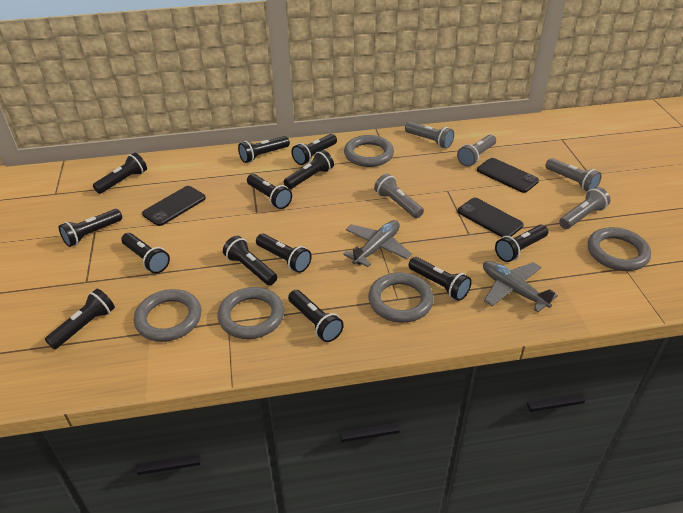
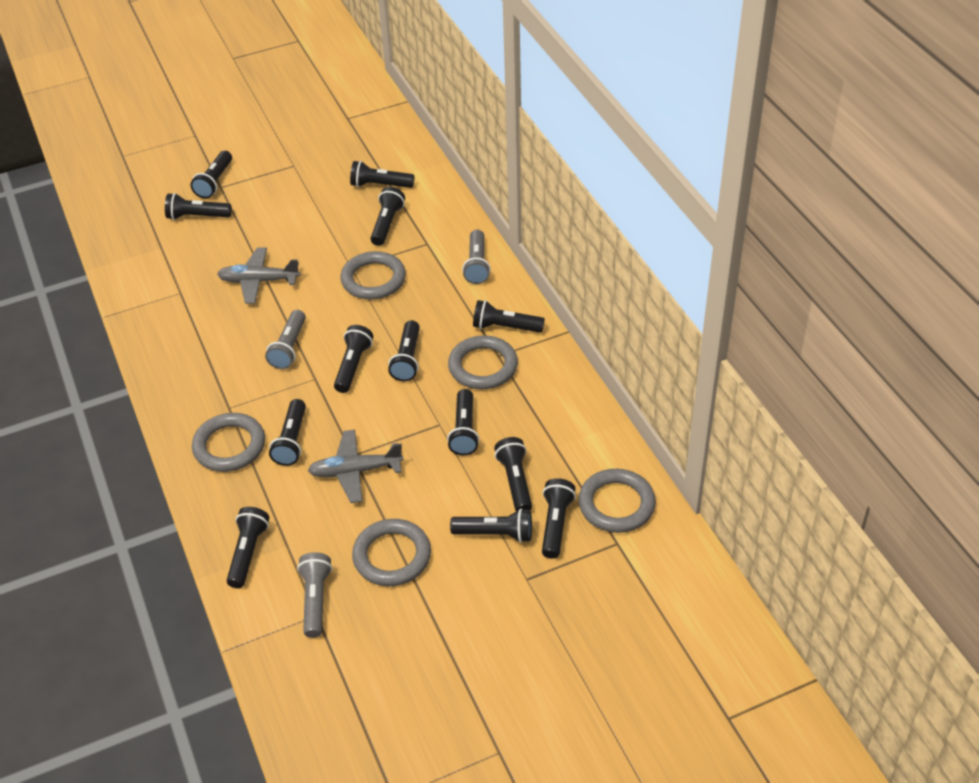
black phone: [142,186,206,226] [458,198,524,237] [477,158,539,193] = 3 -> none = 0
grey flashlight: [374,174,424,218] [405,122,454,149] [457,134,496,166] [545,158,602,191] [559,187,610,229] = 5 -> [265,310,306,369] [297,552,332,638] [462,230,491,284] = 3

